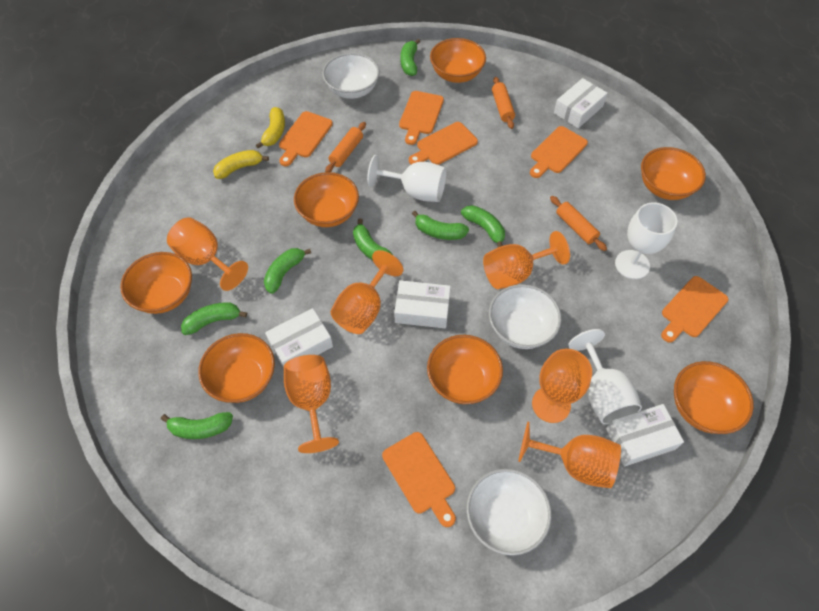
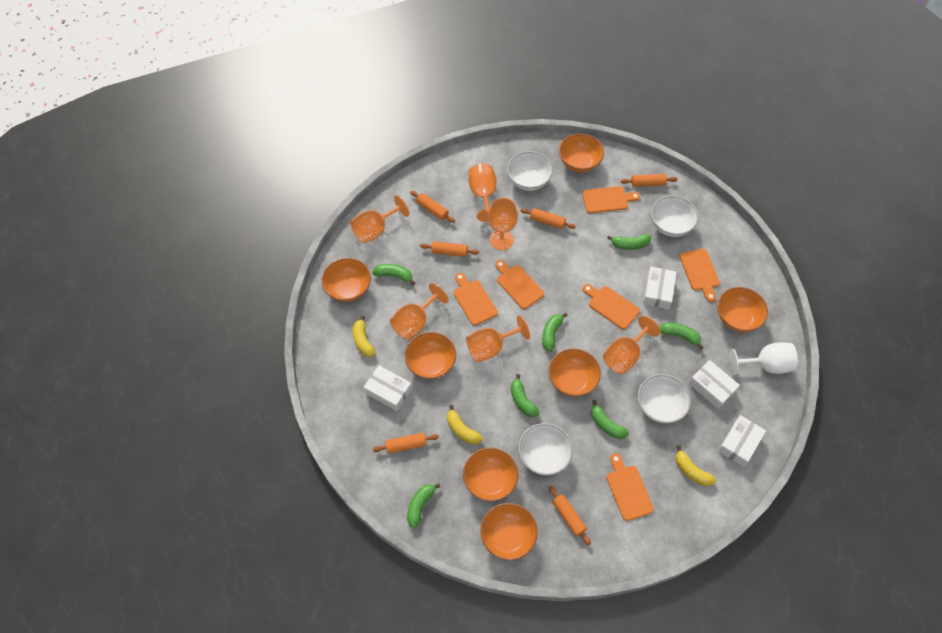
orange rolling pin: [325,122,366,172] [492,77,515,129] [550,196,607,251] = 3 -> [373,433,439,454] [410,191,455,223] [420,241,479,257] [520,208,576,229] [548,486,591,545] [621,174,677,187] = 6
white bowl: [322,53,380,99] [466,469,551,556] [489,284,561,349] = 3 -> [507,151,553,191] [518,423,573,475] [638,374,691,423] [651,196,698,237] = 4
white goblet: [367,155,446,202] [568,329,642,424] [615,203,677,279] = 3 -> [729,342,798,375] = 1
yellow banana: [213,150,269,179] [256,107,285,149] = 2 -> [353,315,375,357] [447,405,483,444] [676,445,716,486] = 3

